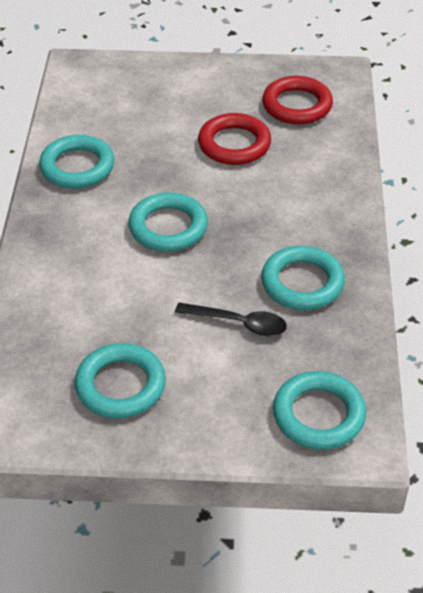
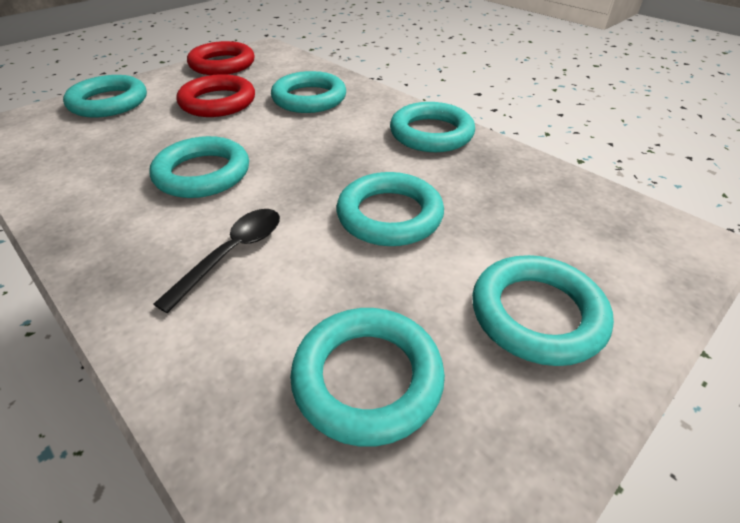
turquoise ring: [39,135,114,188] [75,343,166,418] [128,192,208,252] [261,245,345,310] [273,371,366,450] = 5 -> [63,75,147,118] [149,136,249,198] [271,71,346,113] [290,308,445,447] [336,172,444,246] [390,102,475,152] [472,255,614,366] = 7

